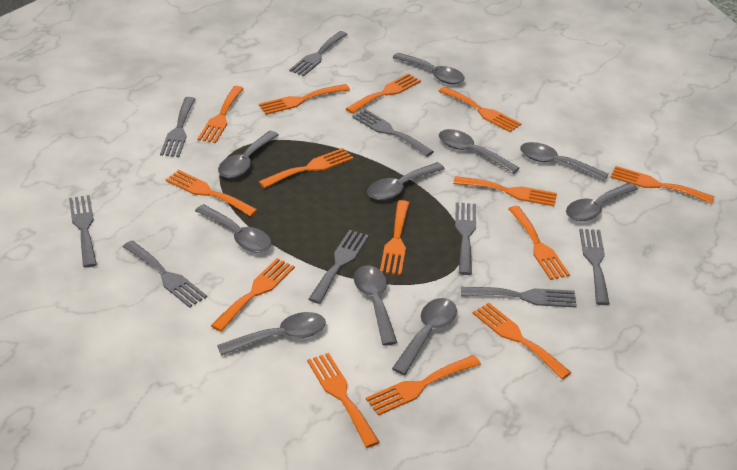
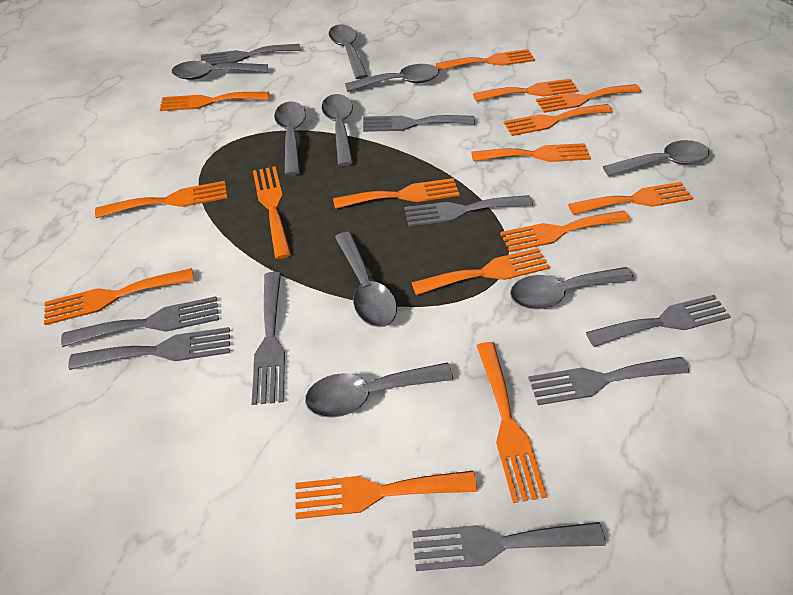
grey spoon: [195,204,272,253] [217,312,326,356] [218,131,279,178] [354,265,397,346] [367,162,445,200] [392,53,464,84] [392,298,457,375] [439,129,519,174] [520,142,609,181] [566,182,638,221] = 10 -> [172,61,268,80] [274,101,306,176] [305,363,453,418] [321,94,353,166] [329,24,368,79] [335,232,397,327] [345,64,439,92] [510,267,634,309] [603,140,710,176] = 9
orange fork: [166,170,258,217] [198,86,244,143] [211,258,295,332] [259,84,350,115] [259,148,353,188] [307,353,380,448] [345,73,421,114] [366,355,481,416] [380,200,410,275] [439,86,521,132] [453,176,557,206] [472,303,572,379] [508,206,570,280] [610,166,715,204] = 14 -> [44,268,194,325] [95,181,227,218] [160,92,269,111] [253,166,291,259] [295,471,477,519] [333,178,460,209] [411,248,550,295] [436,49,535,71] [471,143,591,162] [473,79,579,101] [476,342,547,503] [500,211,630,252] [504,104,612,136] [536,84,641,113] [568,182,693,215] = 15

